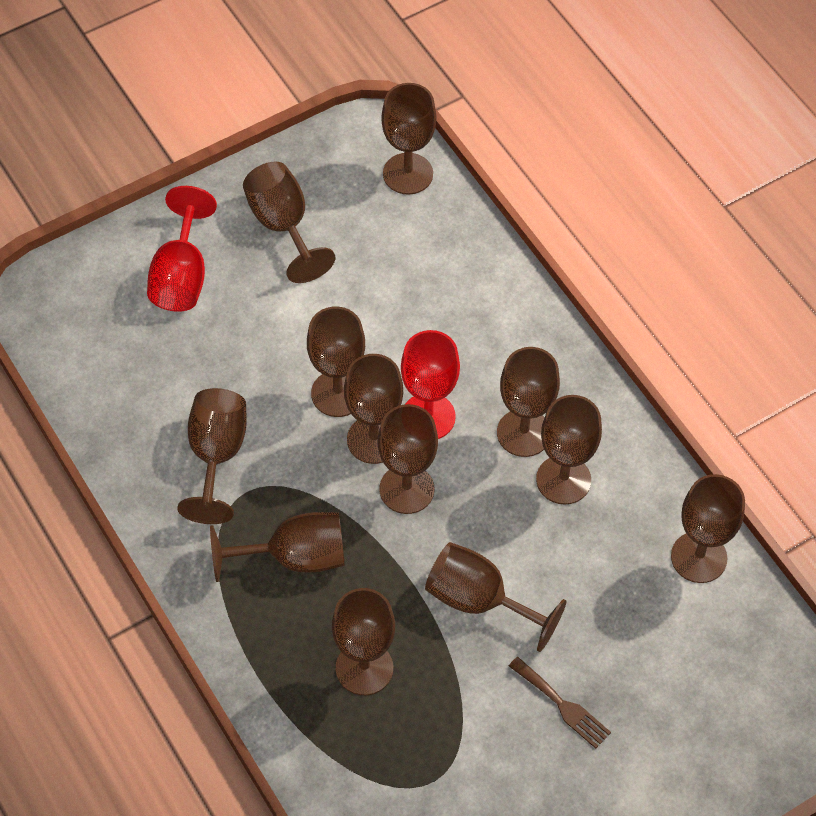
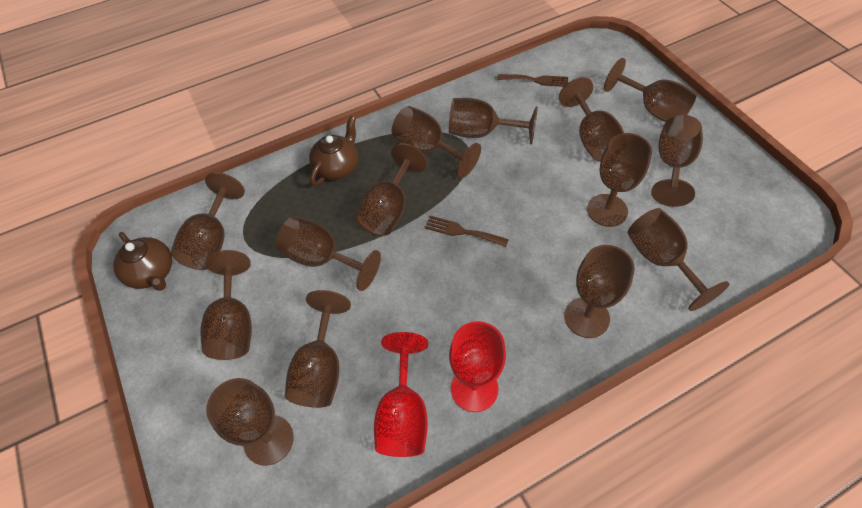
brown fork: [509,657,611,748] = 1 -> [425,216,509,247] [498,74,568,87] = 2
brown goblet: [177,388,247,524] [210,512,345,582] [243,162,335,283] [307,306,365,417] [332,588,395,695] [344,354,403,464] [378,404,438,514] [381,83,436,195] [425,542,566,652] [497,347,560,457] [536,395,602,505] [671,474,745,583] = 12 -> [171,172,245,270] [200,250,252,360] [206,378,294,466] [276,216,381,291] [285,290,351,408] [356,143,427,236] [392,106,481,178] [449,98,538,144] [559,77,624,162] [564,245,635,338] [587,133,652,227] [604,58,697,122] [628,208,730,311] [651,115,703,207] = 14
brown teapot: none = 0 -> [113,232,172,291] [309,116,359,186] = 2

